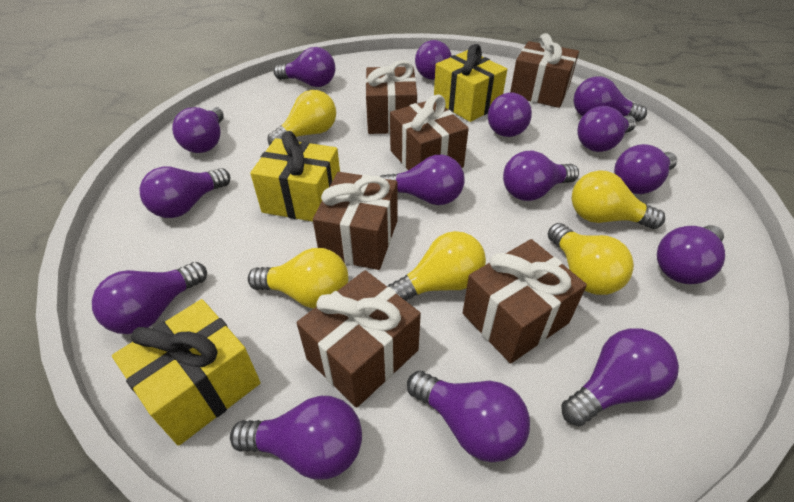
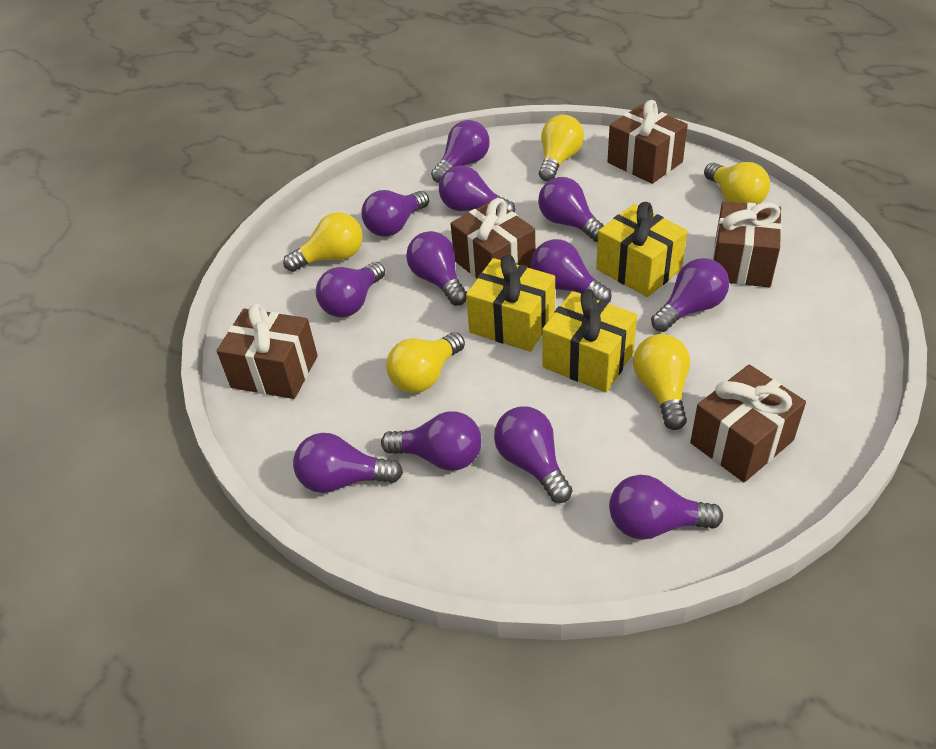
brown gift: [297,270,421,408] [313,172,398,270] [365,60,417,134] [390,94,469,170] [463,239,587,364] [510,33,579,108] = 6 -> [217,303,318,399] [450,198,535,278] [607,100,688,184] [690,364,806,482] [713,201,782,287] = 5
purple light bulb: [92,262,207,334] [139,166,230,218] [172,107,224,153] [230,396,362,480] [274,47,335,87] [380,155,465,205] [407,371,530,462] [415,40,452,80] [488,93,532,137] [503,151,579,201] [561,328,679,426] [574,76,647,122] [577,106,636,152] [614,144,677,194] [657,225,725,284] = 15 -> [293,433,403,493] [316,262,385,317] [361,190,429,237] [381,411,482,471] [406,231,467,306] [431,120,490,183] [439,165,515,213] [494,406,572,503] [531,239,612,303] [538,177,604,242] [609,475,723,540] [651,258,729,332] = 12

